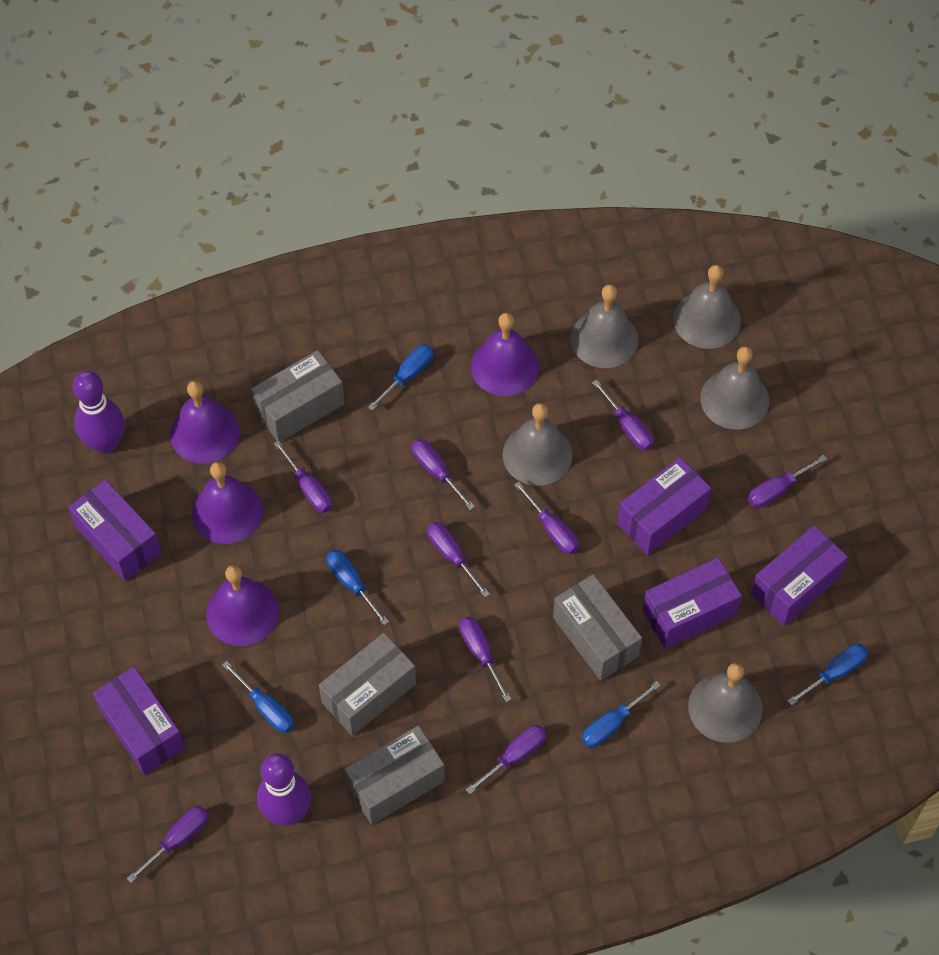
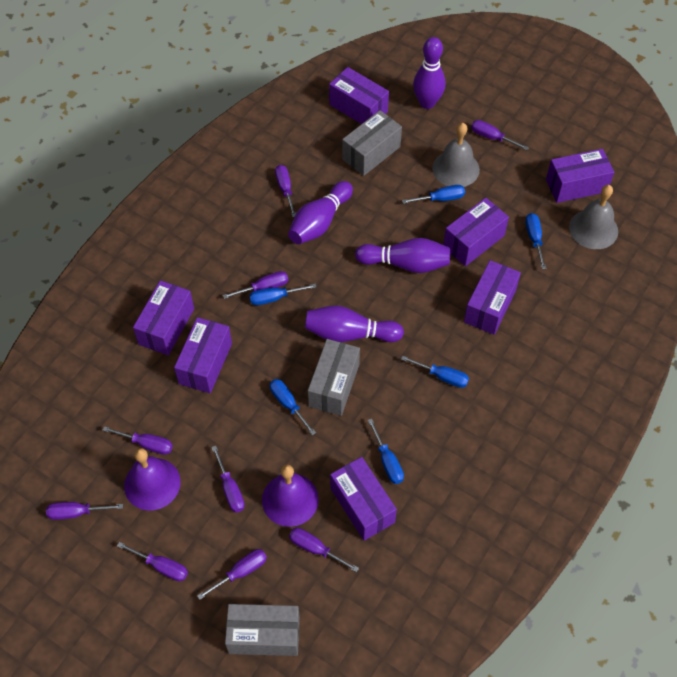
blue screwdriver: [222,661,294,733] [326,550,389,625] [368,344,433,411] [582,681,661,748] [788,644,868,706] = 5 -> [249,283,316,305] [270,379,316,436] [368,419,404,484] [401,356,469,388] [402,185,465,204] [525,213,546,269] = 6
grey bell: [502,403,573,486] [570,284,639,368] [673,265,741,349] [688,663,763,743] [700,346,769,430] = 5 -> [432,123,480,187] [569,185,618,249] = 2
grey box: [251,350,345,442] [319,633,416,736] [344,725,445,825] [553,574,642,681] = 4 -> [225,604,300,656] [308,339,360,416] [342,110,402,176] = 3
purple bell: [170,381,240,464] [192,462,263,544] [206,565,279,646] [471,312,539,396] = 4 -> [124,448,181,510] [262,465,319,527] = 2
purple bowling pin: [73,371,125,454] [257,753,311,826] = 2 -> [288,181,353,244] [305,306,404,342] [355,238,450,273] [413,37,445,109] = 4
purple box: [69,479,162,581] [93,667,185,775] [617,457,711,555] [642,558,742,649] [751,526,848,626] = 5 -> [133,280,194,355] [174,317,232,393] [329,67,389,124] [330,457,397,541] [443,198,509,266] [464,260,521,335] [546,149,614,203] = 7

